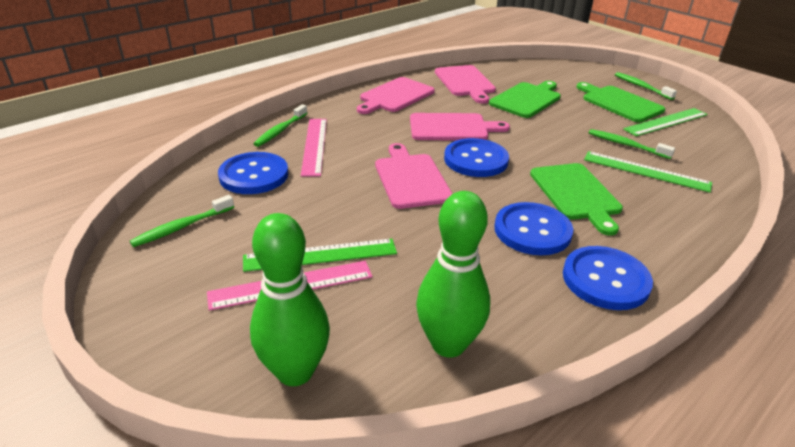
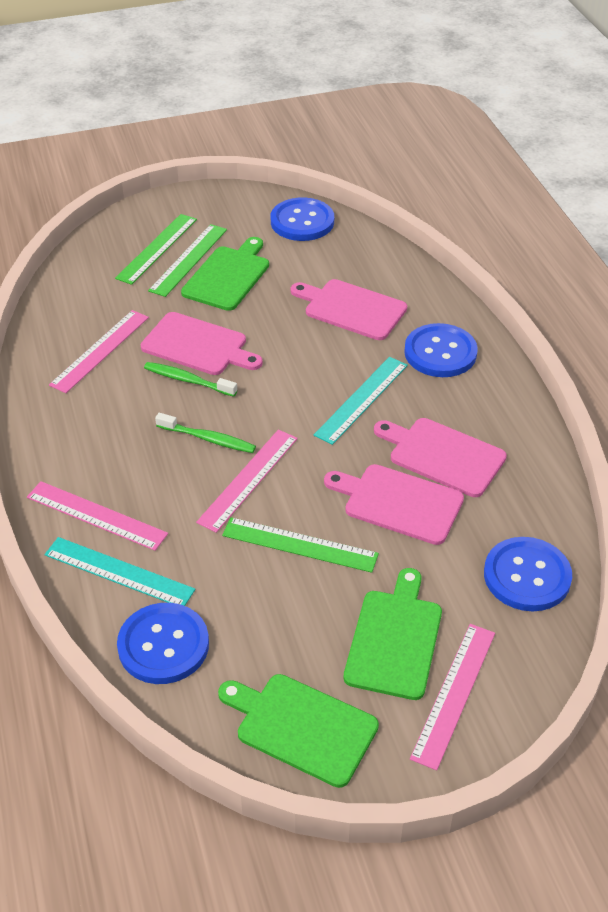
green bowling pin: [250,213,330,386] [416,191,490,358] = 2 -> none = 0
green toothbrush: [130,195,234,247] [253,104,307,147] [589,129,675,159] [615,72,677,100] = 4 -> [144,362,237,397] [155,413,256,453] = 2
pink ruler: [207,261,372,311] [301,119,327,176] = 2 -> [27,481,168,551] [49,310,149,393] [196,430,298,533] [410,624,495,770] = 4
turquoise ruler: none = 0 -> [45,537,196,606] [314,357,408,445] = 2

